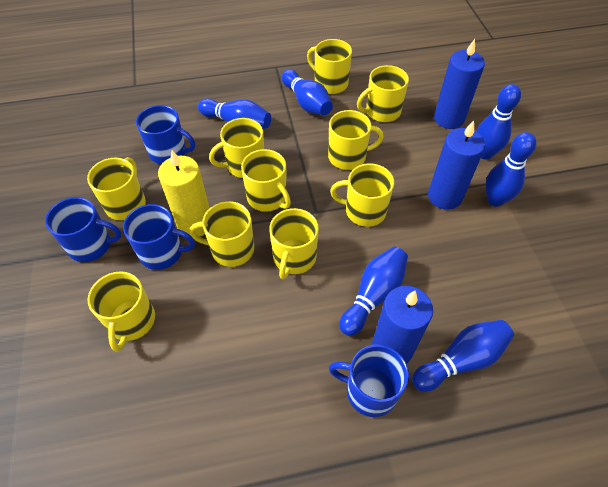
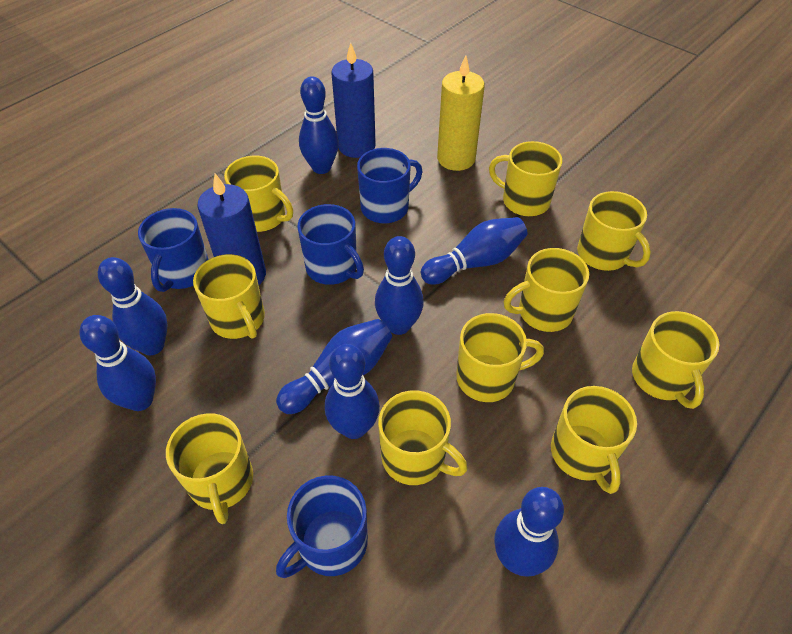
blue bowling pin: [198,98,271,129] [281,69,333,115] [339,247,408,336] [412,320,514,392] [476,84,521,160] [485,132,537,207] = 6 -> [79,315,156,411] [98,257,168,355] [276,319,392,414] [299,76,339,174] [325,344,380,439] [375,236,424,335] [421,217,527,285] [494,487,564,577] = 8
blue candle: [372,286,433,364] [428,120,485,210] [434,39,485,129] = 3 -> [197,173,266,285] [331,42,376,158] = 2

